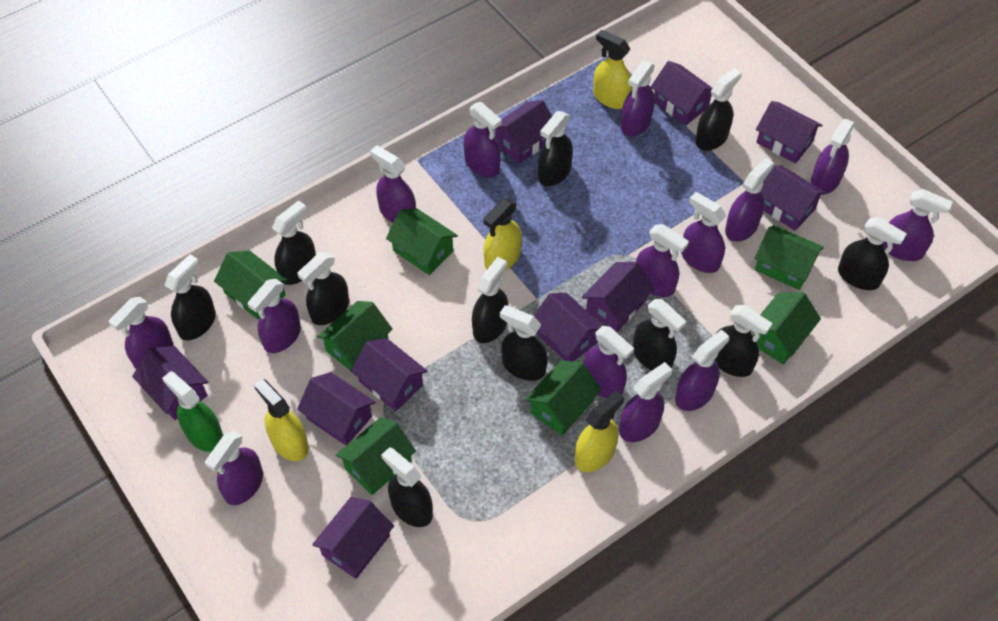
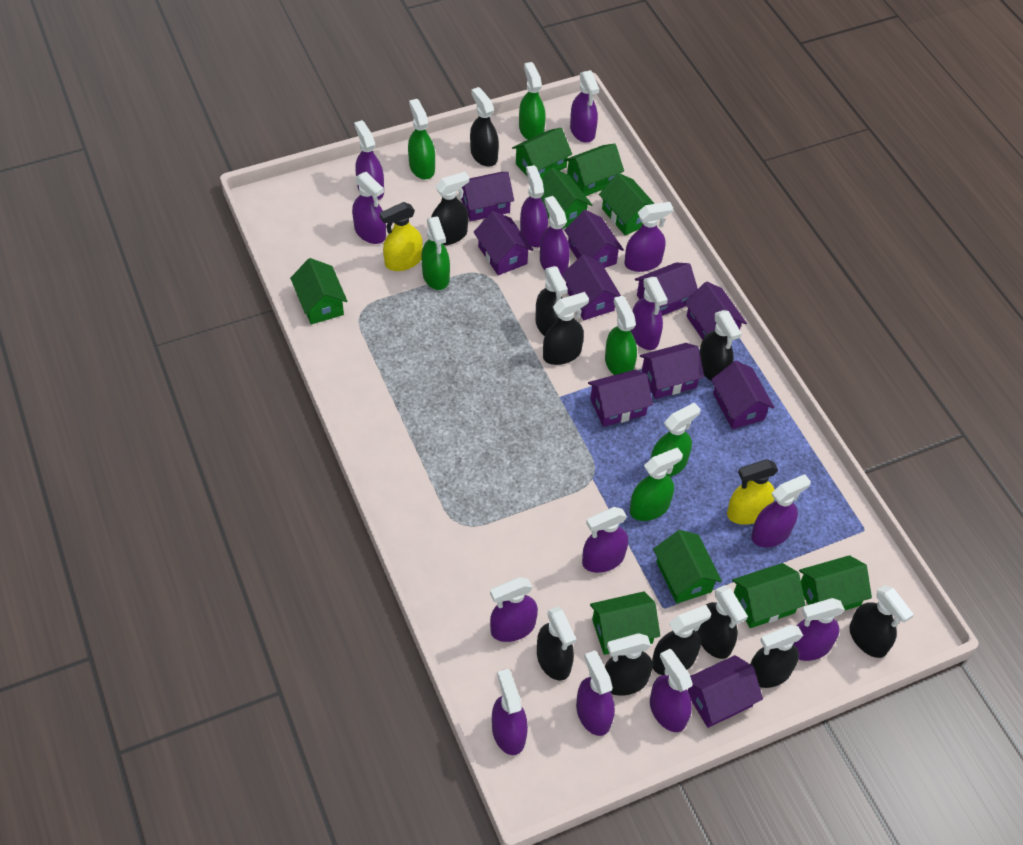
green house: [214,251,288,319] [317,301,393,371] [336,417,416,495] [386,208,458,275] [525,360,601,436] [753,292,821,364] [754,225,824,290] = 7 -> [290,258,348,324] [512,128,572,179] [541,168,592,229] [564,144,624,196] [590,591,660,655] [599,173,655,236] [653,530,722,604] [732,563,805,628] [799,555,872,611] = 9
green spray bottle: [162,371,223,452] = 1 -> [408,99,435,179] [421,216,450,290] [519,62,546,140] [605,296,637,375] [630,447,683,521] [651,402,701,477] = 6
yellow spray bottle: [254,379,309,461] [483,199,522,270] [575,391,624,472] [593,30,632,109] = 4 -> [379,202,423,271] [727,459,778,525] = 2

